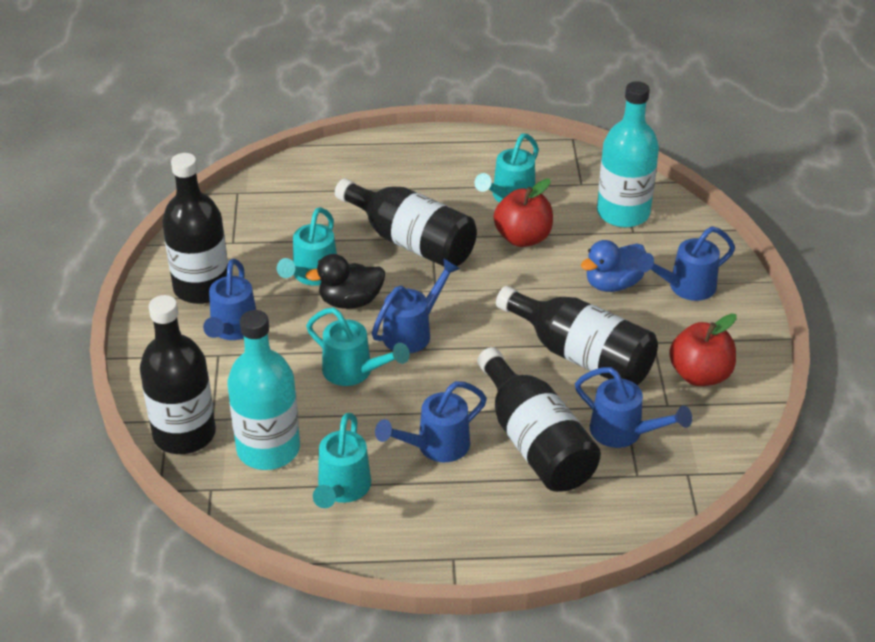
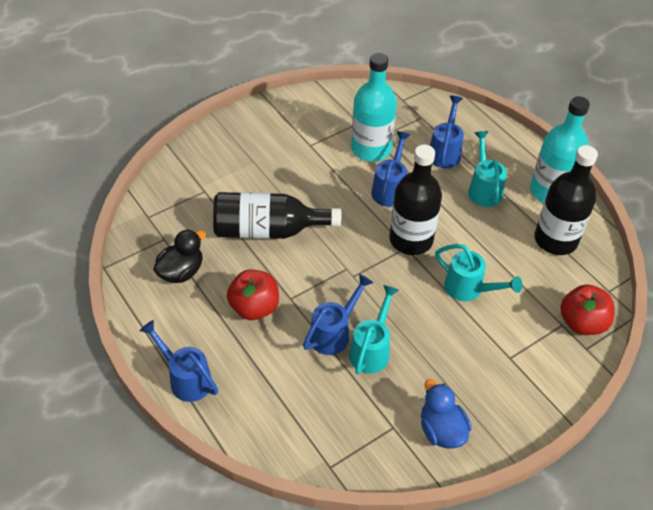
black bottle: [140,295,216,454] [162,153,228,304] [335,178,477,267] [477,347,601,492] [496,286,658,385] = 5 -> [213,192,342,239] [389,145,442,255] [534,145,598,255] = 3
blue watering can: [203,259,256,340] [372,258,460,353] [375,381,487,462] [575,367,692,448] [637,226,735,301] = 5 -> [139,320,218,402] [303,274,373,355] [371,131,410,207] [430,96,464,168] = 4
turquoise watering can: [277,207,337,286] [306,308,410,386] [313,413,371,508] [474,133,539,203] = 4 -> [349,285,399,374] [435,244,522,301] [468,131,507,207] = 3

